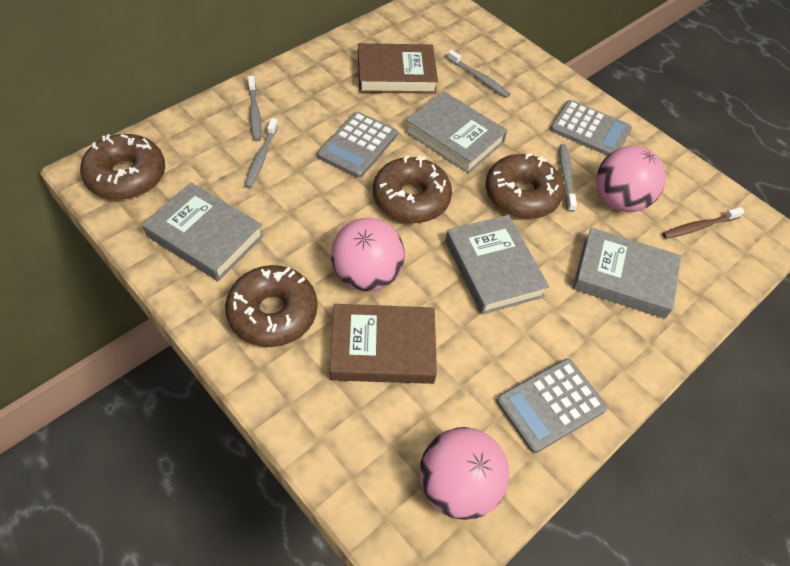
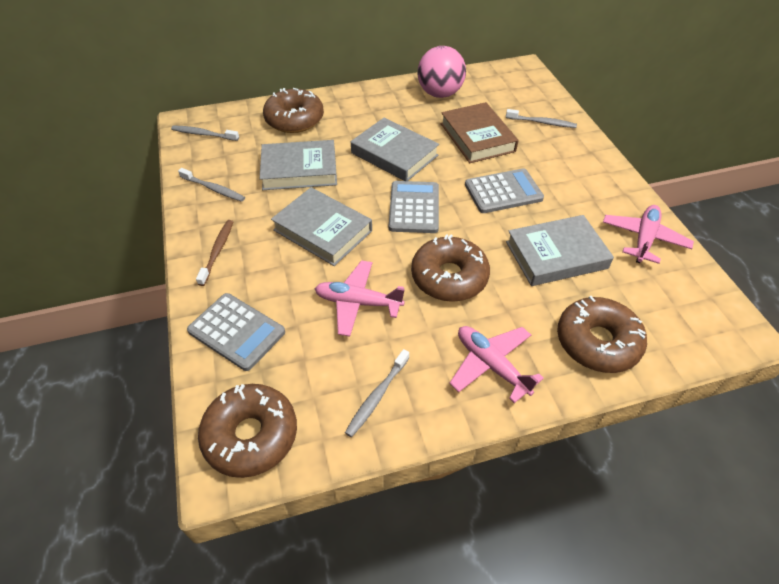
brown book: [330,304,437,384] [358,43,438,94] = 2 -> [441,102,519,163] = 1
pink ball: [331,218,405,292] [419,427,509,520] [596,146,666,212] = 3 -> [418,46,466,98] = 1
pink plane: none = 0 -> [315,260,405,337] [450,326,544,403] [603,205,694,264] = 3

